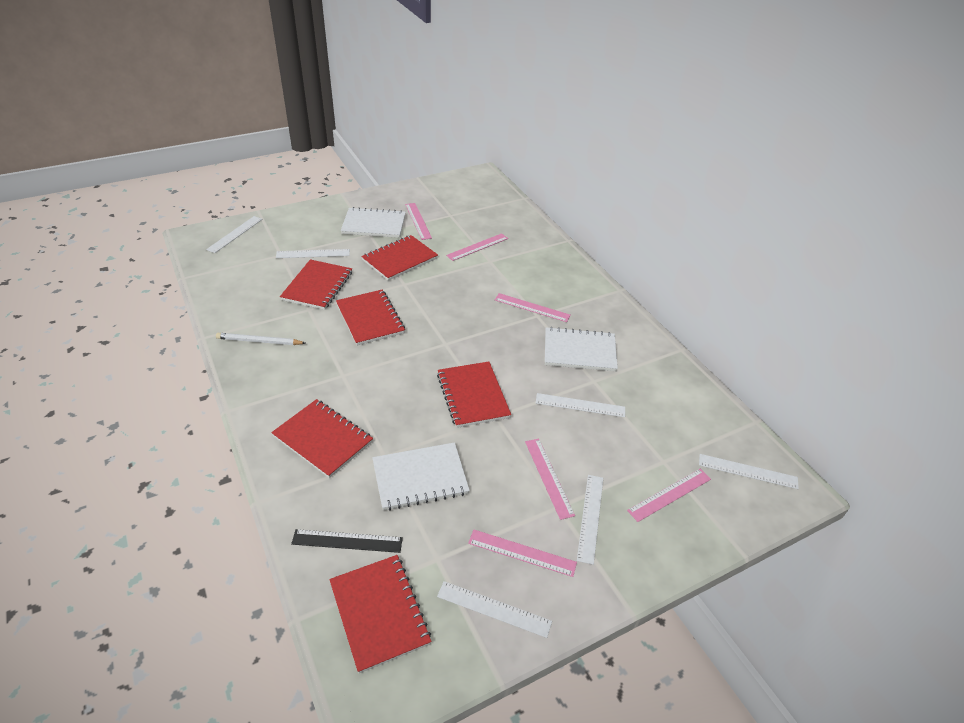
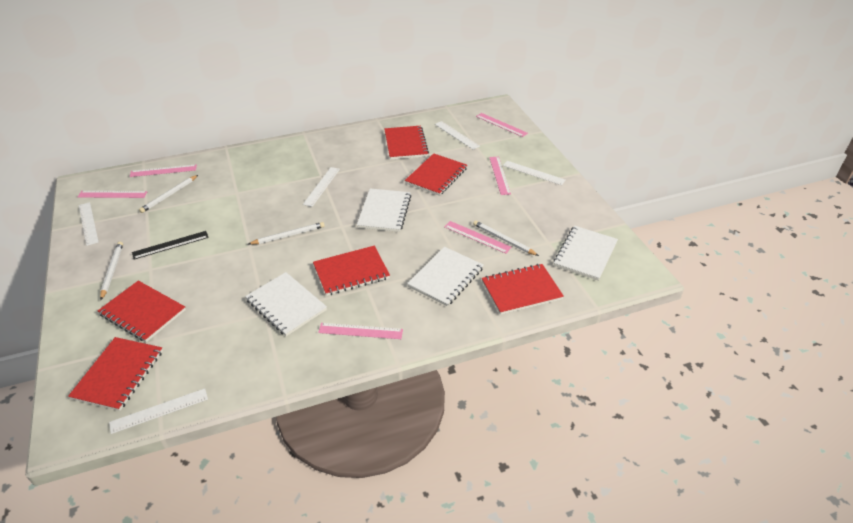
white notebook: [341,207,406,238] [372,442,470,511] [545,327,618,371] = 3 -> [245,272,327,336] [357,188,411,232] [407,247,483,306] [554,226,618,281] = 4
white pencil: [216,333,305,345] = 1 -> [100,242,123,300] [139,175,198,213] [249,222,325,245] [473,220,539,256] = 4
white ruler: [206,216,262,253] [276,249,350,258] [437,581,552,638] [536,393,625,417] [577,475,603,565] [699,454,799,489] = 6 -> [79,202,99,246] [109,388,208,434] [303,167,340,207] [435,121,480,149] [503,161,565,185] = 5

